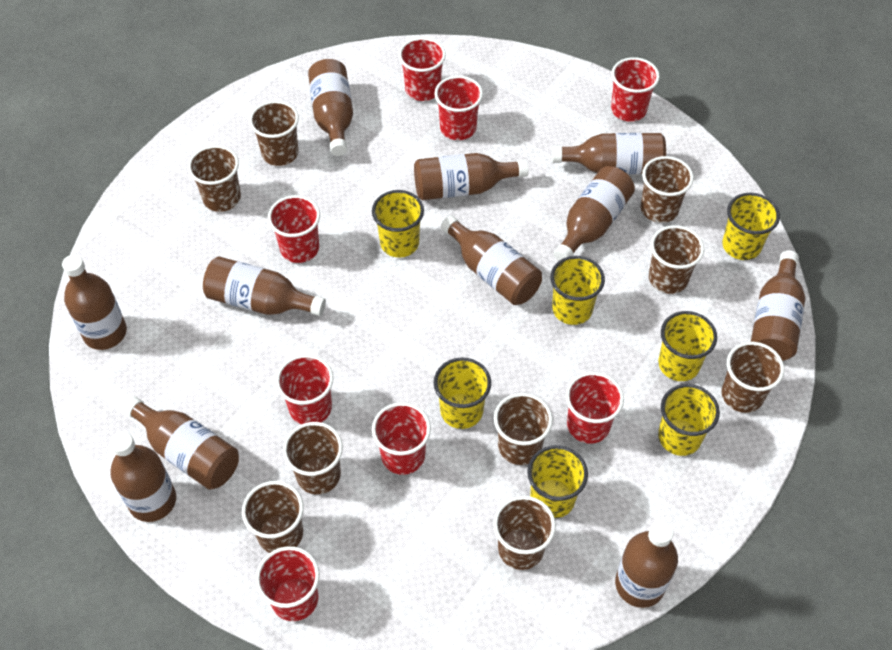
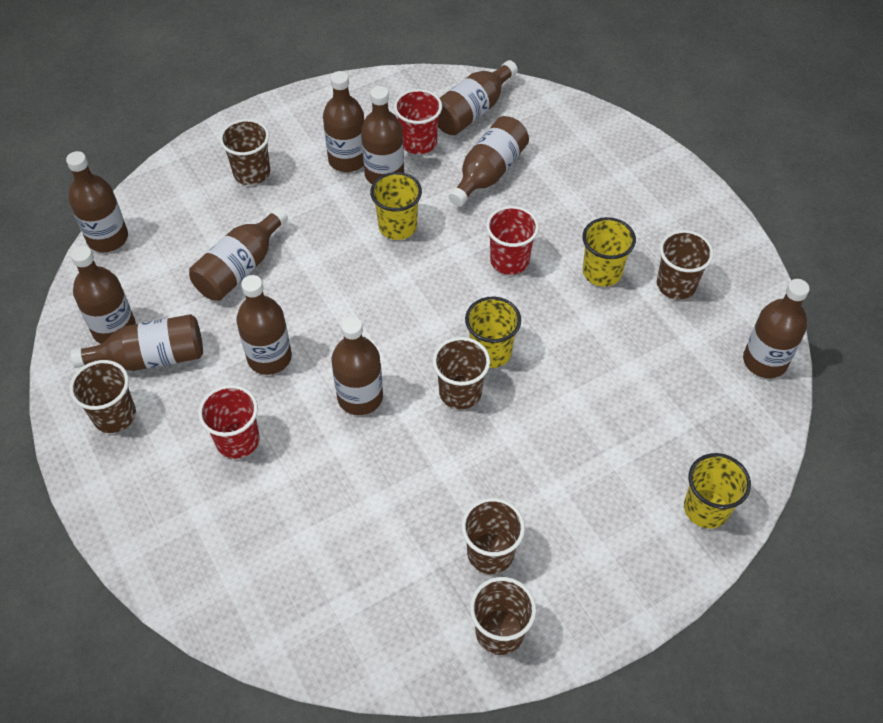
brown cup: [188,145,241,212] [242,481,304,553] [249,101,299,166] [283,422,343,494] [493,496,556,570] [494,393,553,465] [641,156,694,223] [649,225,704,294] [721,342,784,413] = 9 -> [70,360,136,433] [219,119,270,185] [433,337,490,409] [461,498,525,574] [470,577,536,655] [657,230,714,300] = 6
red cup: [255,546,320,621] [268,195,320,263] [276,354,334,424] [372,402,431,475] [399,37,446,101] [434,76,483,140] [566,372,624,444] [611,57,660,122] = 8 -> [198,385,260,459] [394,89,442,154] [486,206,539,275] = 3
yellow cup: [372,190,424,258] [434,357,491,429] [527,445,588,518] [550,256,605,325] [658,311,717,381] [658,384,720,456] [722,193,780,260] = 7 -> [370,172,422,240] [465,297,521,368] [583,217,636,287] [684,453,751,529] = 4

